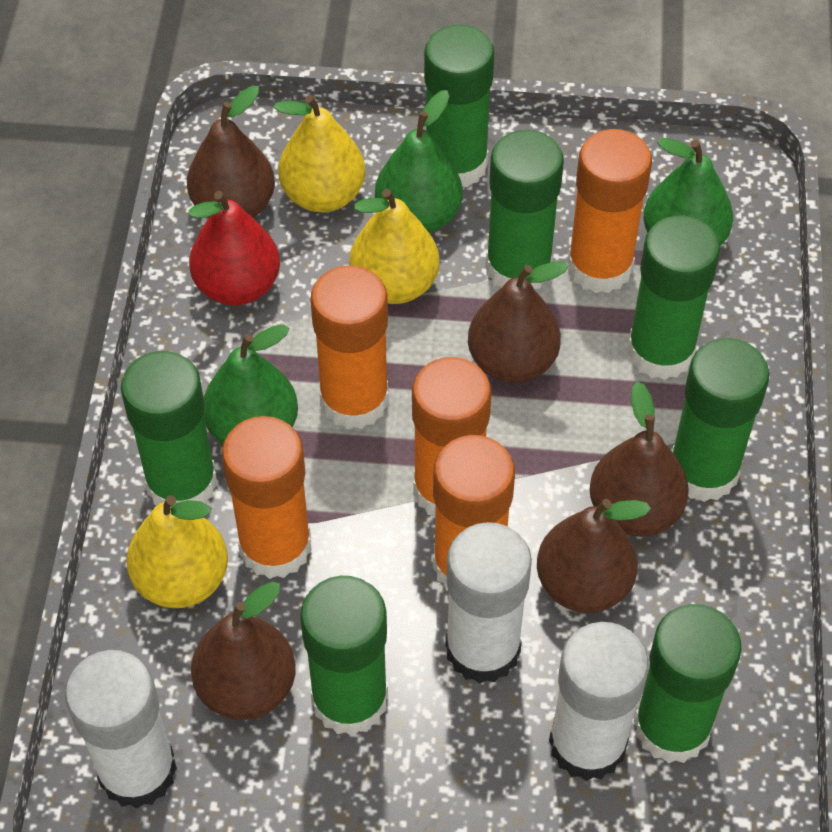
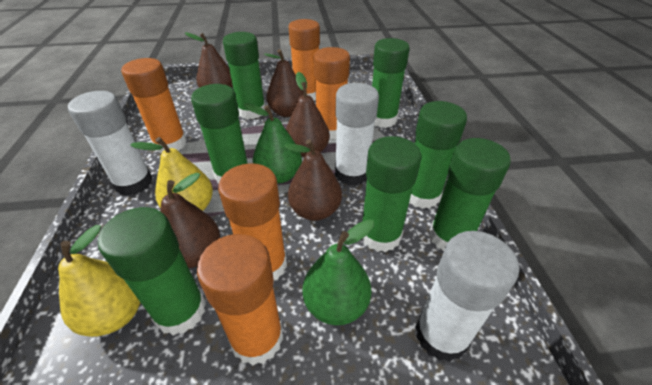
green pear: [204,324,298,445] [375,90,463,233] [644,138,733,246] = 3 -> [244,103,302,183] [302,219,374,325] = 2
red pear: [188,191,280,305] = 1 -> none = 0
yellow pear: [126,495,228,608] [274,95,366,212] [349,189,440,304] = 3 -> [58,225,141,337] [130,137,213,211] = 2

